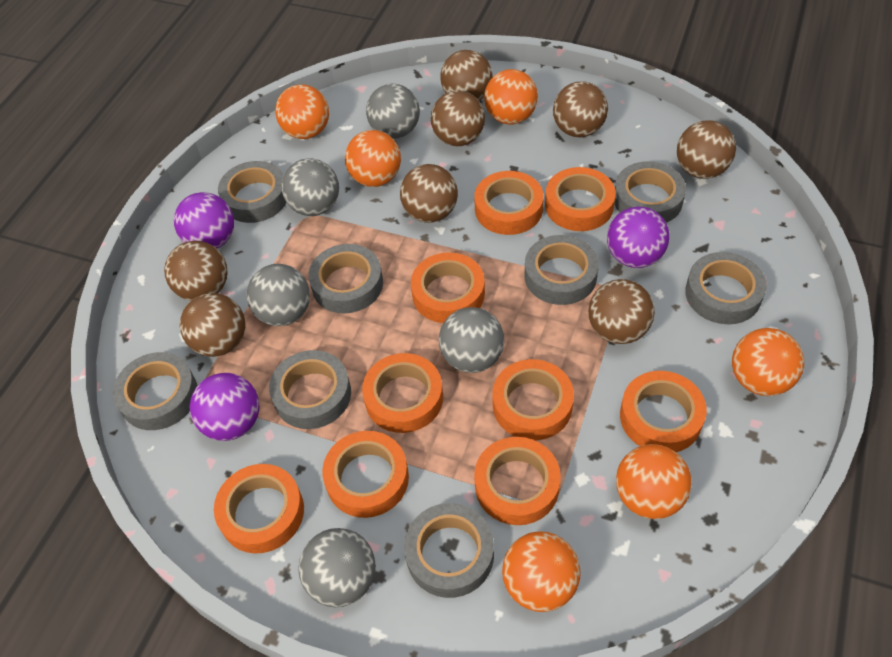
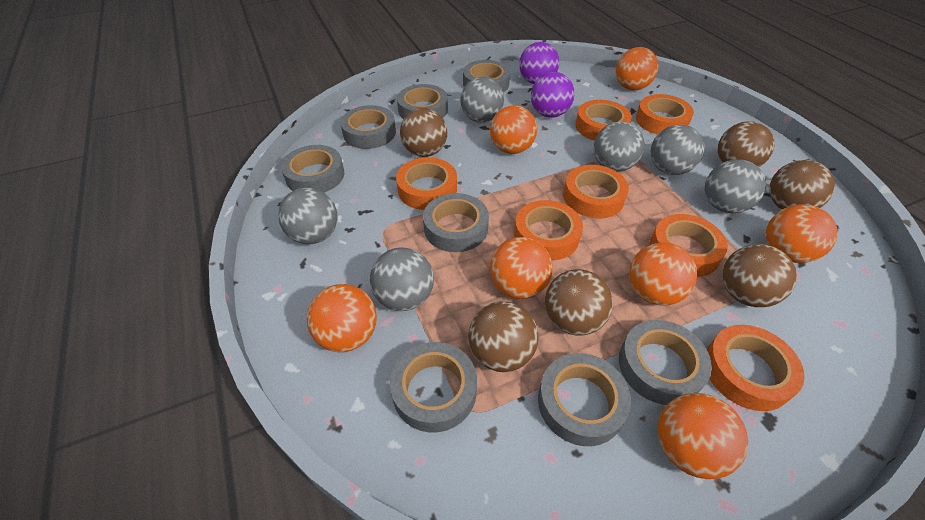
brown ball: [164,241,228,301] [180,293,246,357] [400,164,458,223] [431,91,485,146] [440,50,493,100] [553,81,608,137] [588,279,655,344] [677,120,736,179] = 8 -> [400,108,447,157] [468,301,538,372] [545,269,613,336] [718,121,775,167] [722,244,797,307] [769,160,835,209] = 6
grey ball: [247,264,310,326] [282,158,339,216] [298,528,376,607] [366,84,420,139] [439,307,504,373] = 5 -> [278,188,338,244] [370,248,434,311] [460,77,504,123] [593,121,645,172] [650,125,705,175] [705,159,766,213] = 6
orange ball: [275,84,329,139] [345,130,401,187] [484,69,538,125] [502,532,581,612] [616,444,692,519] [732,328,804,396] = 6 -> [307,284,377,352] [490,105,537,154] [490,237,552,299] [616,47,659,90] [629,243,698,306] [658,393,748,479] [766,204,838,263] = 7
orange tape: [214,464,304,554] [322,431,409,518] [362,353,443,433] [411,252,485,323] [474,171,544,235] [474,437,561,525] [492,359,574,440] [545,167,616,231] [620,371,707,452] = 9 -> [396,157,457,210] [514,200,583,261] [563,165,629,219] [575,100,632,141] [636,94,694,135] [650,214,728,277] [707,325,805,411] = 7
purple ball: [174,192,234,248] [190,373,260,441] [607,207,670,268] = 3 -> [519,42,559,84] [531,72,575,118] = 2

